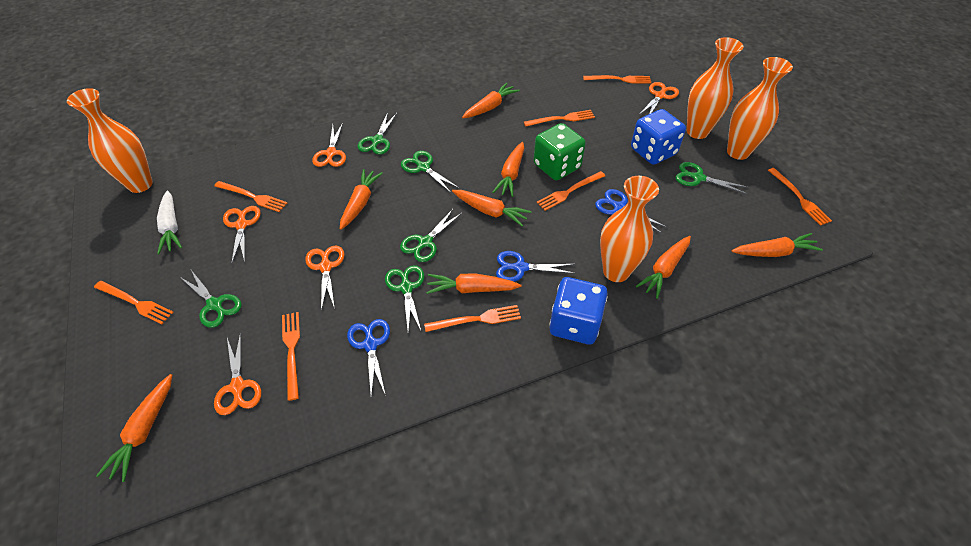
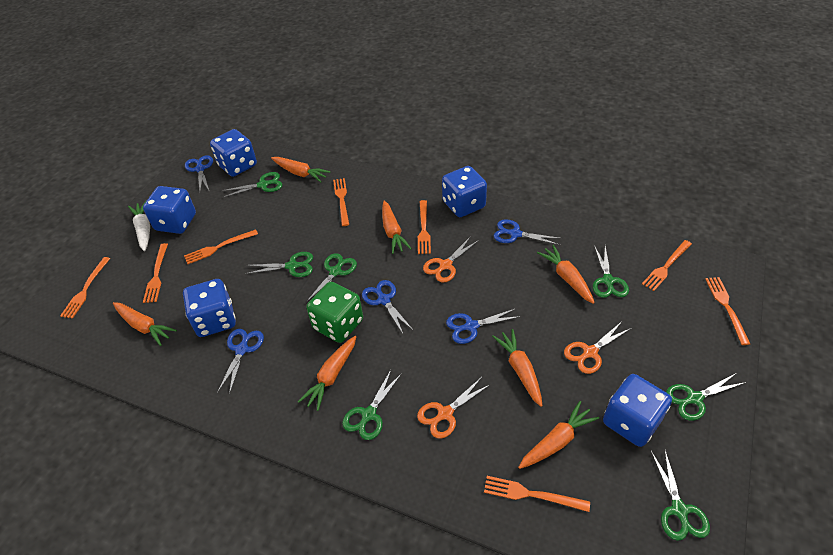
blue dice: [549,277,608,344] [631,109,686,165] = 2 -> [143,186,196,234] [183,279,236,337] [210,129,257,177] [442,166,487,217] [603,374,672,447] = 5
blue scissors: [347,319,390,396] [496,251,576,282] [595,189,668,233] = 3 -> [185,155,213,191] [217,329,264,395] [362,280,414,334] [446,308,521,344] [494,219,562,245] = 5
green scissors: [180,270,242,328] [358,112,397,155] [385,265,424,333] [400,209,462,262] [401,151,459,193] [675,162,747,194] = 6 -> [222,172,283,197] [245,252,313,277] [306,253,357,302] [342,370,402,440] [593,245,629,298] [651,451,710,541] [666,374,746,421] = 7
orange carrot: [96,374,172,482] [340,169,383,230] [426,274,521,294] [452,190,531,227] [462,83,520,118] [492,142,524,197] [636,236,691,299] [732,233,823,257] = 8 -> [113,302,177,346] [271,157,331,182] [298,336,356,411] [382,201,412,254] [492,329,542,407] [518,401,599,469] [537,245,595,304] = 7
orange scissors: [214,332,261,415] [223,206,261,264] [305,246,345,311] [312,123,346,167] [640,82,679,114] = 5 -> [417,377,491,438] [423,236,479,283] [564,322,631,374] = 3
orange vase: [67,88,153,193] [600,176,659,282] [687,37,744,139] [727,57,793,160] = 4 -> none = 0

